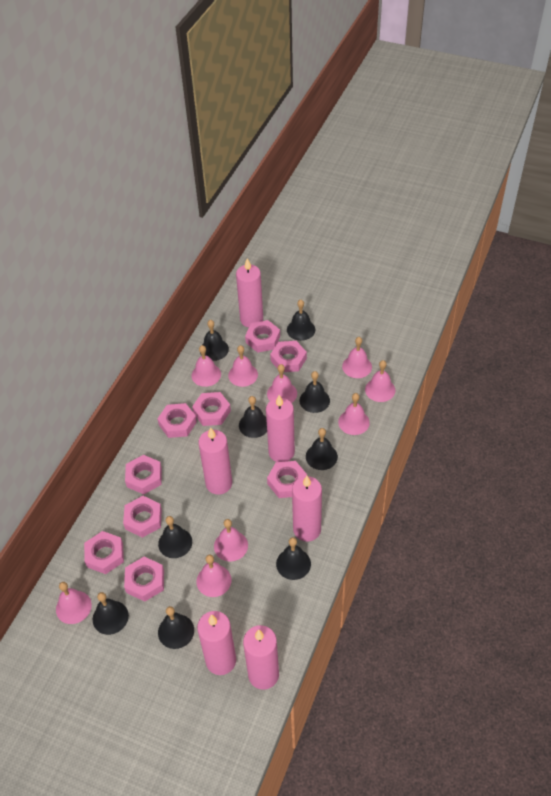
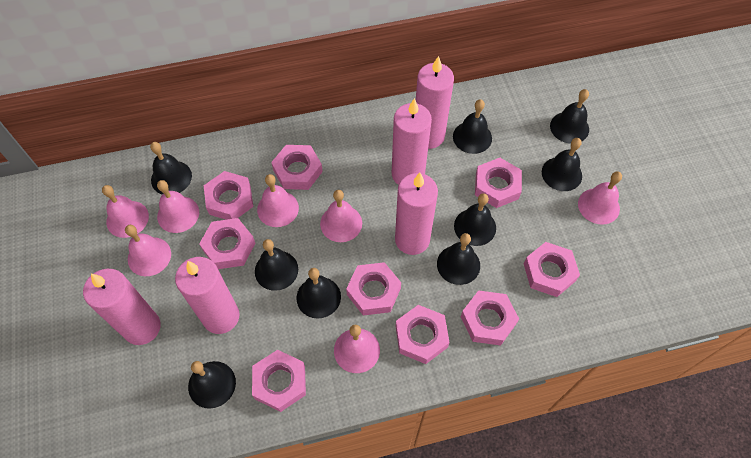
pink bell: [56,582,92,624] [192,345,221,387] [196,555,231,597] [214,519,248,561] [228,345,258,387] [267,364,297,403] [338,393,370,435] [342,337,372,378] [365,360,395,402] = 9 -> [102,185,149,238] [125,225,171,276] [157,180,199,233] [257,174,299,227] [320,190,362,242] [334,325,380,373] [578,171,622,225] = 7
pink candle: [197,611,236,675] [198,427,232,495] [236,259,263,327] [243,625,279,690] [266,395,295,462] [292,476,322,542] = 6 -> [83,269,161,345] [175,257,240,334] [392,98,432,185] [395,172,438,255] [416,56,454,149] = 5

